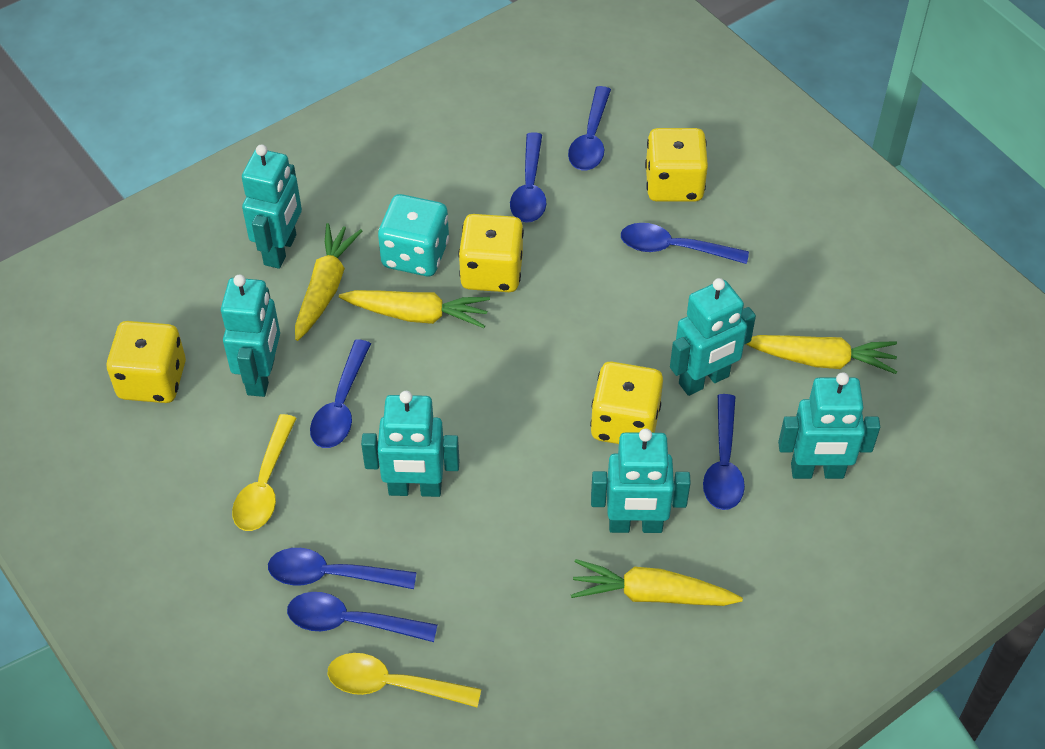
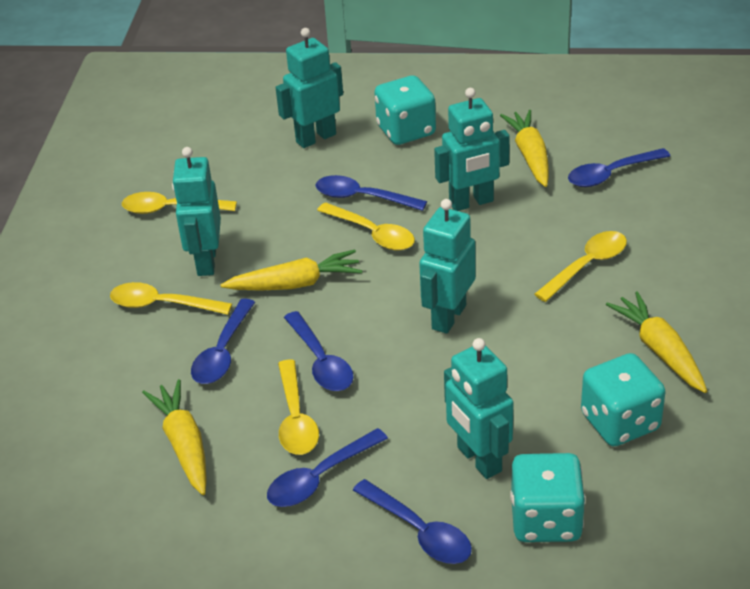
blue spoon: [268,548,417,589] [287,592,438,642] [310,340,371,448] [510,132,546,223] [568,86,611,170] [621,223,749,264] [703,394,745,510] = 7 -> [191,299,255,384] [267,428,388,507] [284,311,354,391] [315,175,427,211] [353,479,472,564] [568,148,670,187] = 6
turquoise dice: [378,194,449,276] = 1 -> [374,75,436,145] [510,453,586,542] [581,353,666,446] = 3
turquoise robot: [221,274,280,397] [242,144,302,269] [361,391,459,497] [591,428,691,533] [670,278,756,396] [778,372,880,479] = 6 -> [172,147,221,276] [275,28,343,148] [419,199,476,334] [434,88,510,211] [444,338,513,479] = 5
yellow dice: [107,321,186,403] [458,214,524,292] [590,362,663,444] [645,128,708,202] = 4 -> none = 0
yellow spoon: [232,414,296,531] [328,653,481,707] = 2 -> [110,282,232,315] [122,192,237,214] [278,359,319,455] [317,202,415,250] [534,231,627,302] = 5

